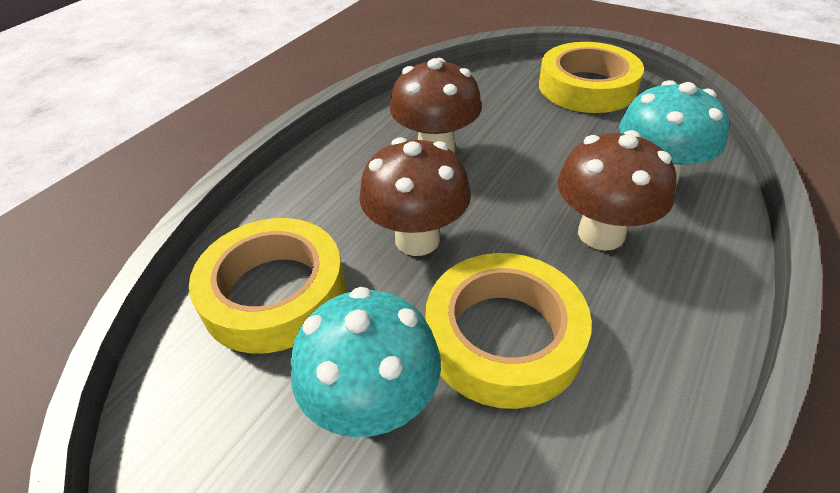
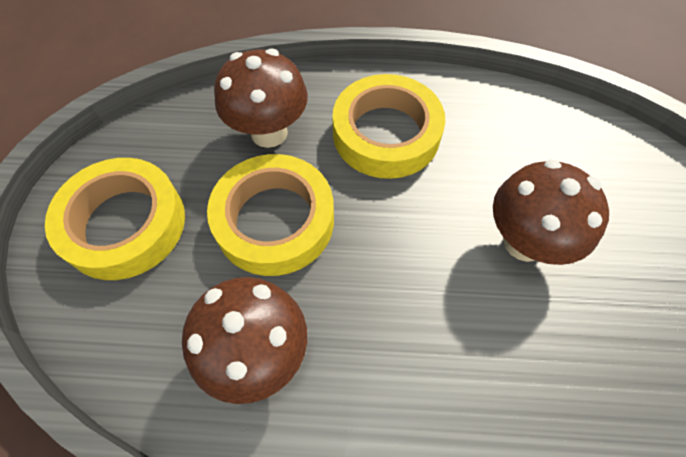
turquoise mushroom: [291,287,441,437] [619,80,730,186] = 2 -> none = 0

